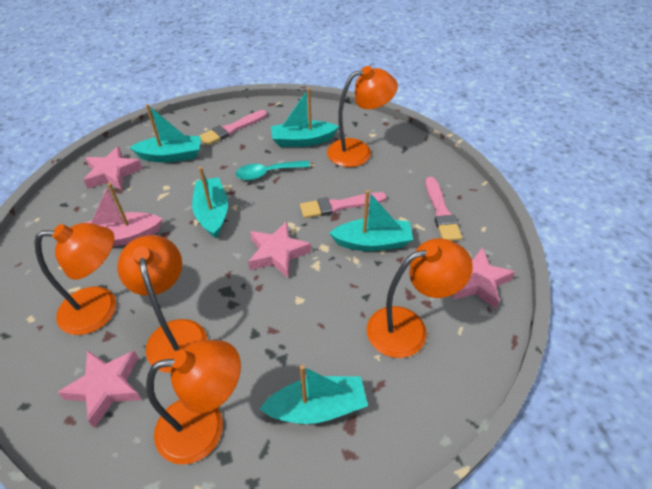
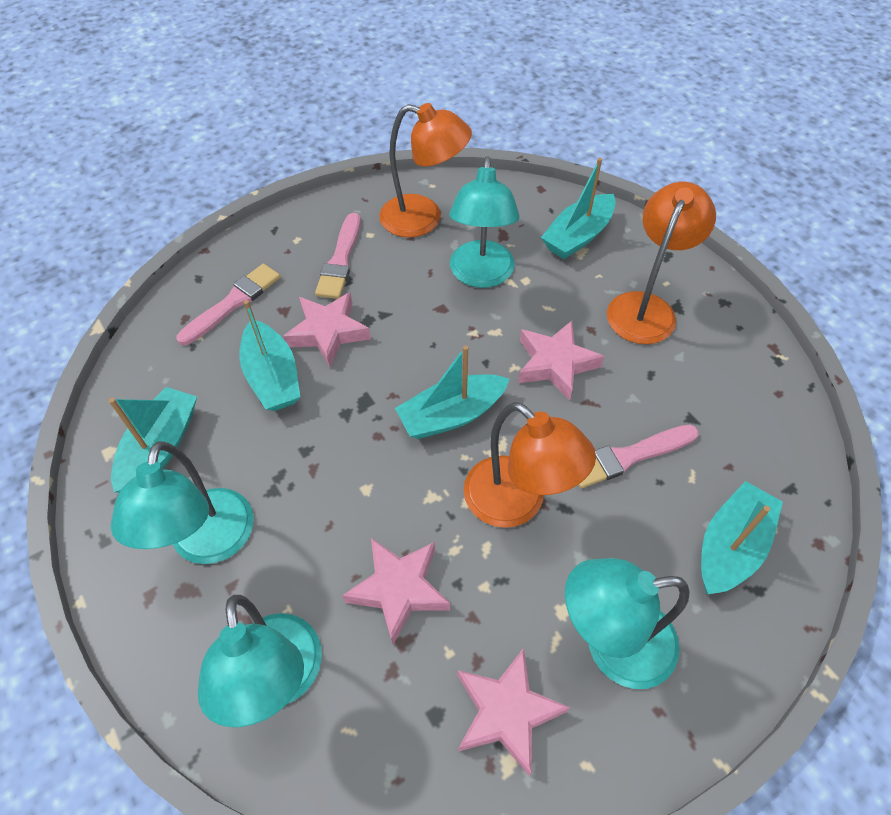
orange lamp: [34,223,116,335] [117,235,207,373] [146,340,241,465] [327,66,398,167] [367,238,473,358] = 5 -> [379,103,472,237] [464,402,596,528] [607,182,716,344] = 3
pink boat: [84,183,163,246] = 1 -> none = 0
turquoise lamp: none = 0 -> [111,441,254,564] [198,595,322,727] [449,156,520,288] [565,558,689,689] = 4
turquoise spoon: [236,160,310,180] = 1 -> none = 0

